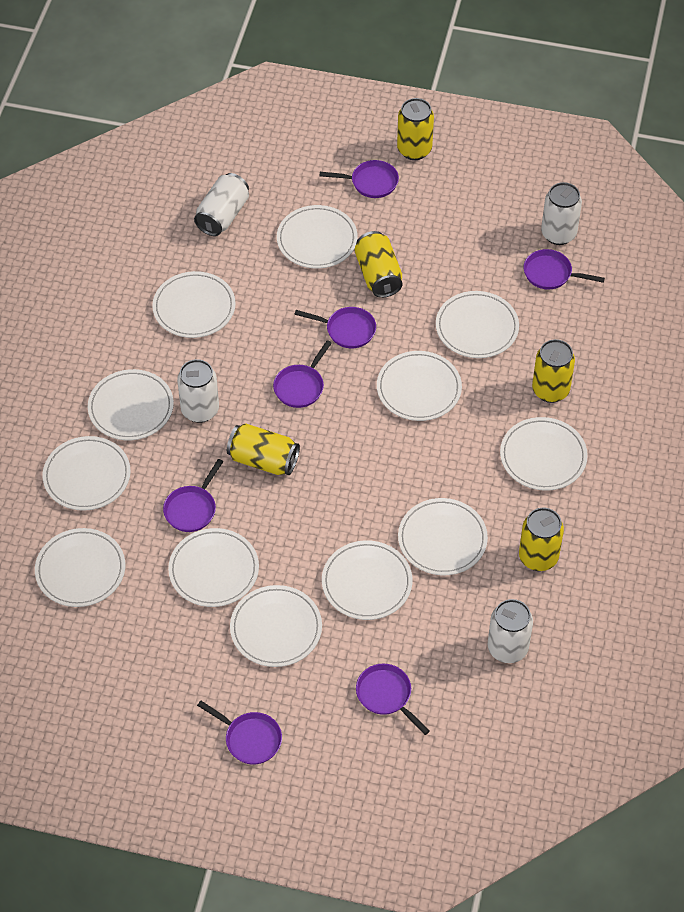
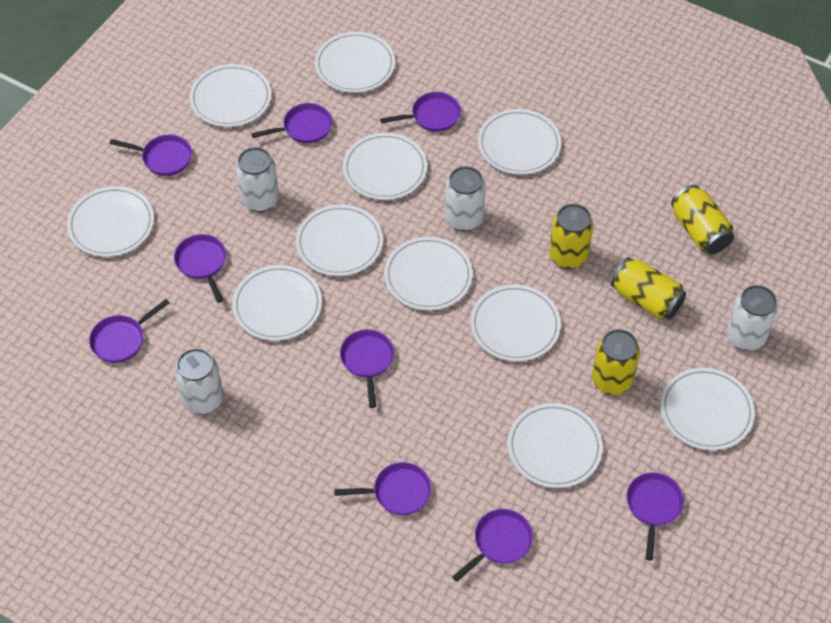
purple pan: [163,459,223,532] [197,701,282,765] [273,340,332,408] [294,307,376,348] [320,160,399,198] [356,664,430,735] [524,249,605,290] = 7 -> [89,299,169,363] [110,135,192,176] [174,234,226,303] [251,103,332,143] [334,462,431,515] [340,329,394,408] [380,92,461,132] [452,509,533,582] [626,472,684,561] = 9
white plate: [35,528,125,607] [42,436,131,511] [88,369,174,440] [152,271,236,338] [168,528,259,607] [230,585,322,667] [277,205,358,268] [322,540,412,620] [377,351,462,421] [398,498,488,575] [436,291,519,358] [500,417,588,491] = 12 -> [67,186,154,257] [189,64,271,127] [232,265,322,341] [296,204,383,276] [315,32,395,93] [343,133,427,200] [384,237,473,311] [470,284,561,362] [478,109,561,175] [507,403,603,488] [660,368,755,450] = 11
yellow can: [227,423,300,475] [354,231,402,298] [397,98,434,160] [519,508,564,571] [532,339,575,403] = 5 -> [549,204,593,269] [592,329,640,395] [611,257,686,319] [671,185,734,254] = 4

